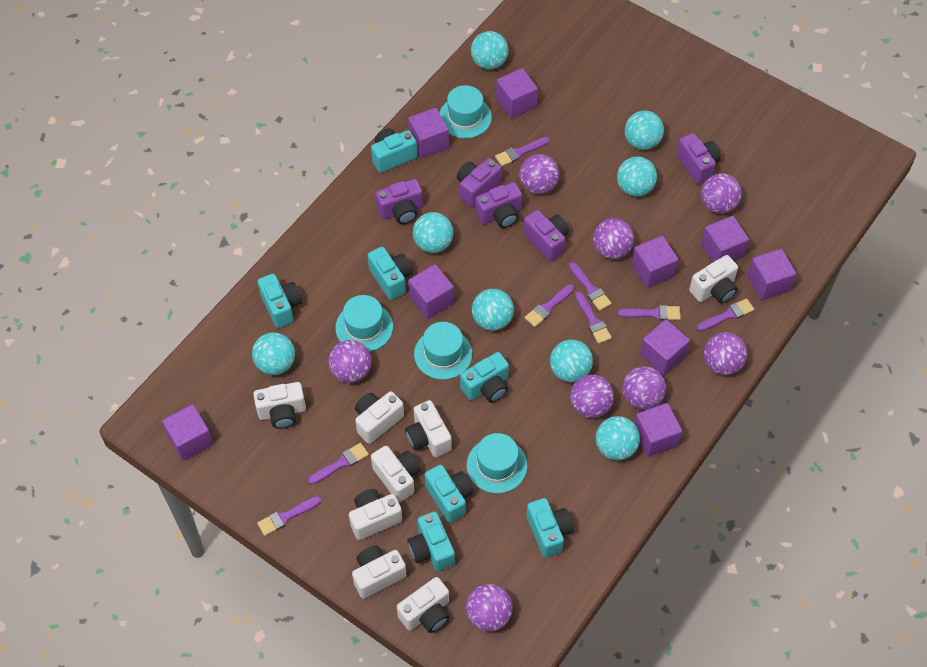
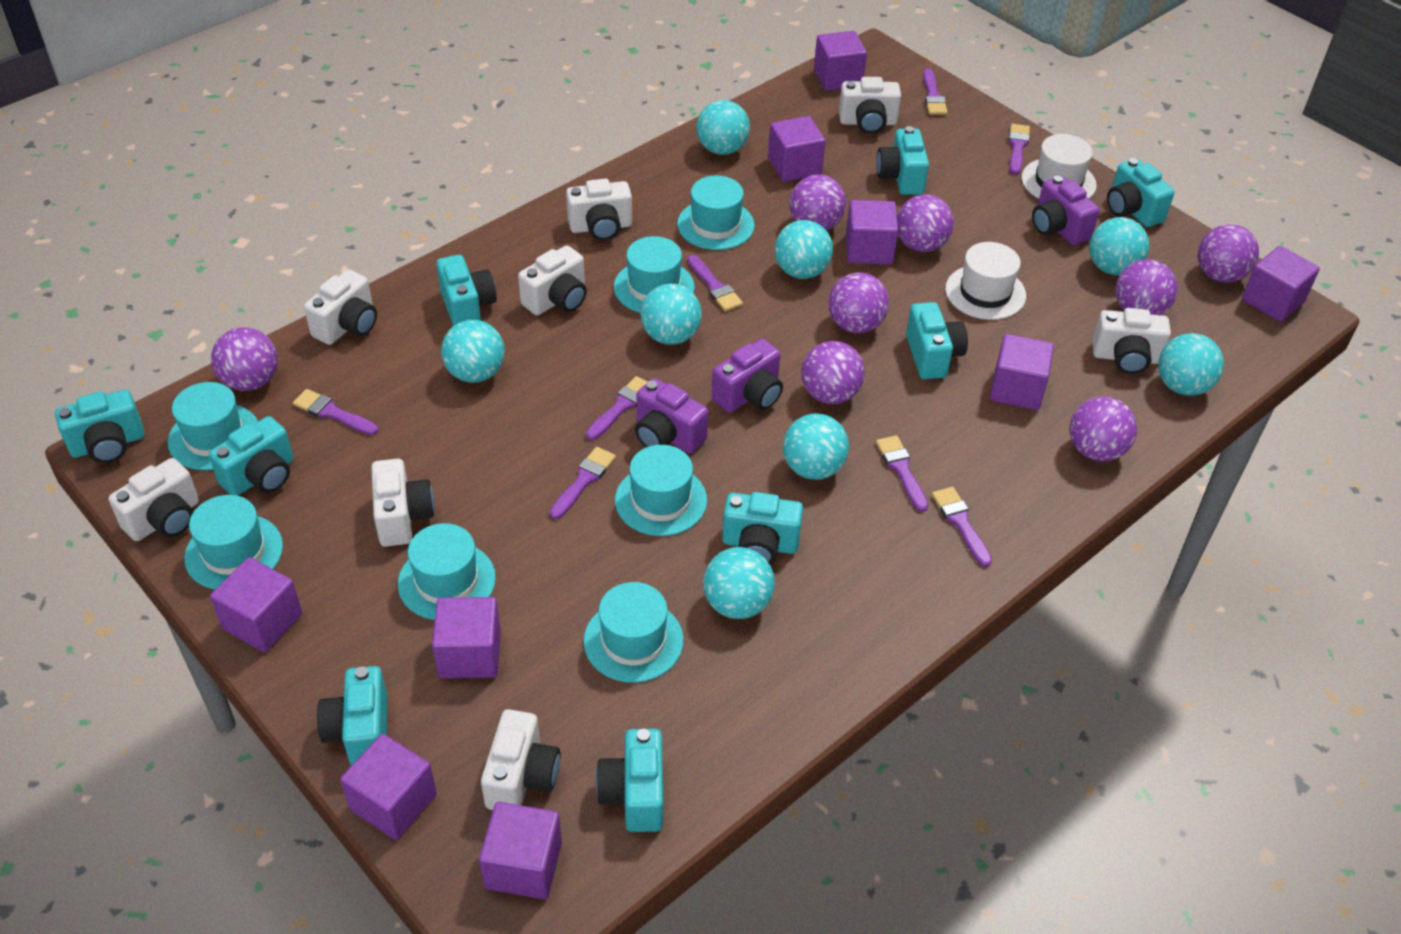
purple camera: [375,179,423,224] [457,158,501,207] [476,182,522,228] [523,210,569,261] [676,133,721,184] = 5 -> [635,378,708,454] [712,339,783,413] [1032,176,1099,245] = 3
turquoise camera: [257,274,302,328] [368,247,413,300] [371,128,417,173] [407,512,455,571] [425,465,473,523] [460,352,509,403] [526,498,574,558] = 7 -> [55,389,145,463] [209,416,293,496] [317,666,388,766] [436,255,497,326] [596,729,663,832] [722,492,803,564] [876,126,929,195] [906,302,968,379] [1107,158,1175,227] = 9
turquoise hat: [335,295,393,352] [414,322,472,380] [439,85,492,138] [467,433,527,493] = 4 -> [168,382,258,471] [184,495,283,590] [398,523,496,620] [583,582,684,683] [614,236,695,313] [615,445,707,536] [677,176,755,250] = 7
white hat: none = 0 -> [945,242,1026,320] [1022,134,1097,199] = 2

